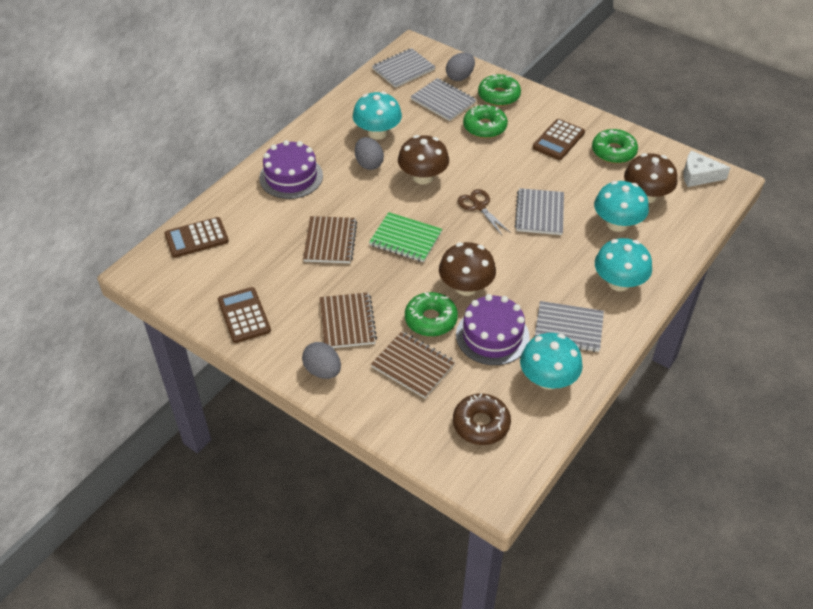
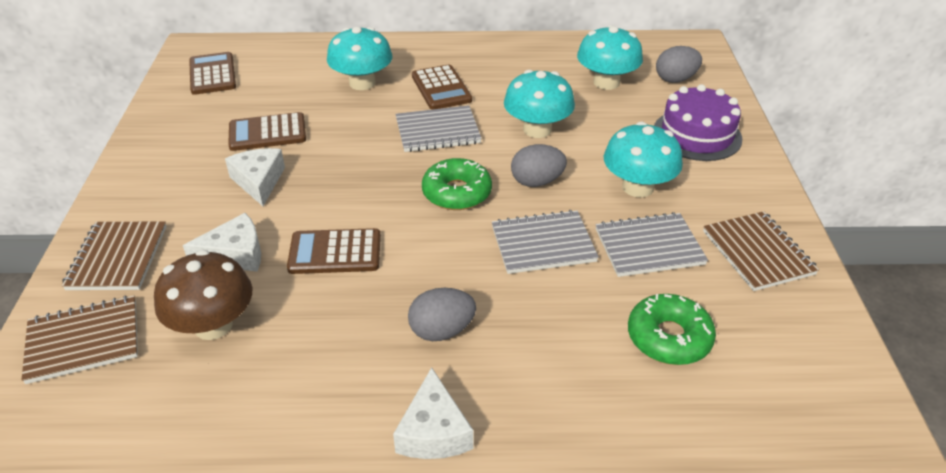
brown calculator: [164,217,229,258] [218,287,271,343] [532,119,585,160] = 3 -> [189,52,236,95] [228,112,306,151] [287,228,381,274] [412,64,472,110] = 4
brown donut: [453,394,511,445] = 1 -> none = 0
brown mushroom: [398,135,449,184] [439,242,496,296] [624,153,677,203] = 3 -> [154,250,252,340] = 1
brown scissors: [458,189,511,235] = 1 -> none = 0
green donut: [405,292,458,337] [463,105,508,138] [478,74,521,106] [592,129,638,164] = 4 -> [422,158,492,210] [628,294,716,365] = 2
green notebook: [369,212,442,262] = 1 -> none = 0
grey notebook: [372,48,436,88] [411,78,476,121] [515,188,564,235] [535,301,604,352] = 4 -> [395,105,482,152] [492,210,599,274] [595,212,708,277] = 3
purple cake: [259,140,323,199] [456,294,530,365] = 2 -> [654,84,742,161] = 1
white cheese: [683,151,731,187] = 1 -> [183,213,261,271] [225,148,285,206] [393,367,473,459] = 3

